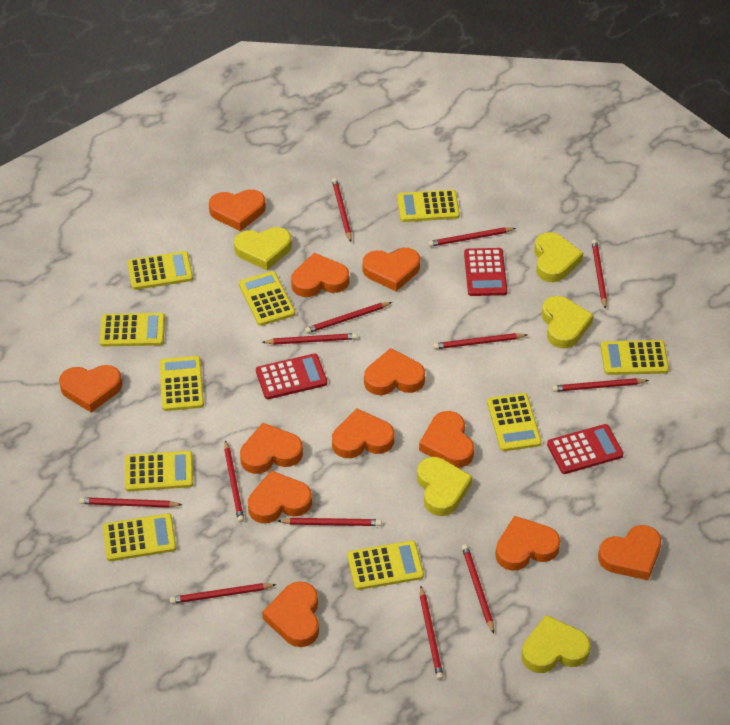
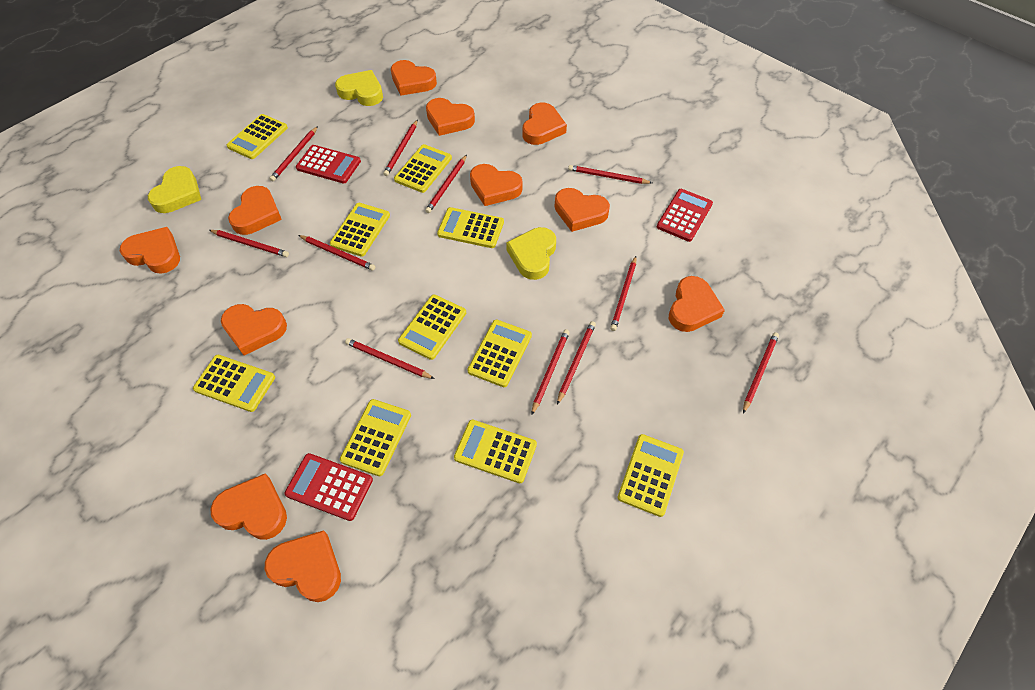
orange heart: [59,365,122,412] [209,189,266,231] [240,423,303,474] [248,471,312,523] [262,581,319,647] [291,253,349,297] [332,409,394,458] [363,248,420,291] [364,348,425,395] [419,411,474,468] [495,516,560,571] [598,525,661,580] = 12 -> [120,227,180,274] [211,474,287,540] [221,304,287,355] [228,186,282,235] [265,530,341,602] [391,60,437,96] [426,98,475,136] [470,164,523,206] [523,102,567,145] [554,188,610,232] [669,276,725,332] = 11
red pencil: [79,497,182,508] [170,583,277,604] [224,440,244,522] [262,333,357,345] [278,518,381,526] [305,302,392,333] [332,178,352,242] [420,586,444,680] [428,227,516,247] [433,333,527,349] [462,544,494,634] [552,378,649,392] [592,240,607,309] = 13 -> [209,230,289,257] [269,126,318,182] [298,235,375,271] [345,338,435,379] [383,120,418,176] [425,155,467,213] [531,329,570,415] [557,321,596,405] [568,165,652,184] [610,256,636,331] [743,332,779,413] = 11
yellow heart: [234,227,292,270] [417,457,472,516] [521,615,591,673] [534,232,583,282] [542,296,593,348] = 5 -> [148,166,201,213] [335,70,383,106] [506,227,556,280] = 3

